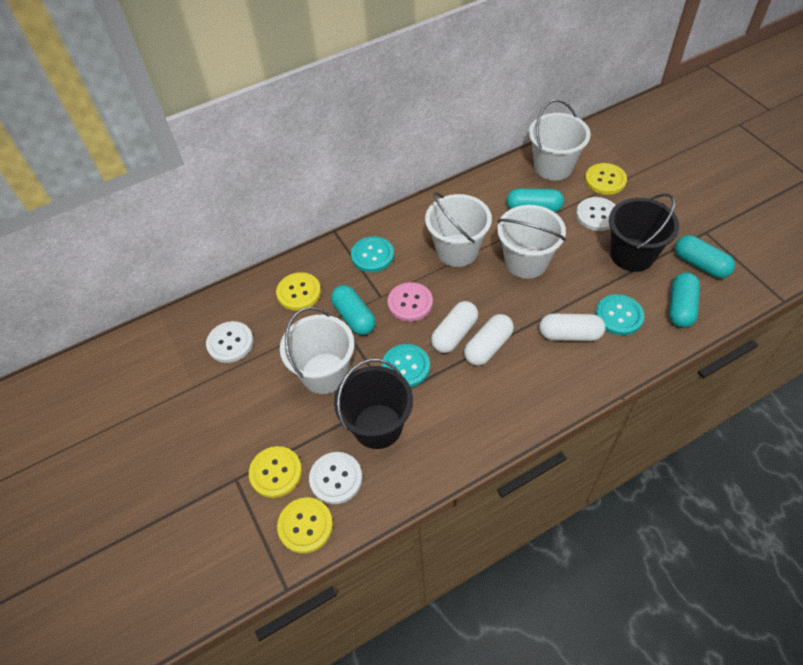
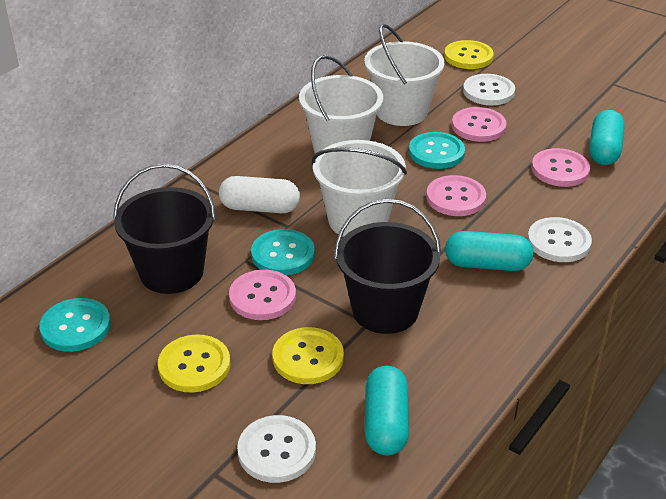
pink button: [388,282,433,322] = 1 -> [229,270,296,320] [426,175,486,216] [452,107,507,142] [531,148,590,187] = 4
turquoise capsule: [331,285,375,335] [507,189,564,212] [669,272,700,328] [675,235,735,278] = 4 -> [365,366,409,456] [445,231,533,271] [589,110,625,165] = 3
white bucket: [280,307,355,394] [425,192,492,267] [497,205,566,279] [529,99,591,181] = 4 -> [299,55,383,153] [312,140,407,237] [364,24,445,126] = 3
white capsule: [431,301,478,353] [464,314,514,366] [539,314,605,341] = 3 -> [219,176,300,213] = 1
yellow button: [249,446,302,498] [276,272,321,311] [277,497,333,554] [585,163,627,195] = 4 -> [158,335,231,393] [273,327,344,384] [444,40,494,69] = 3

